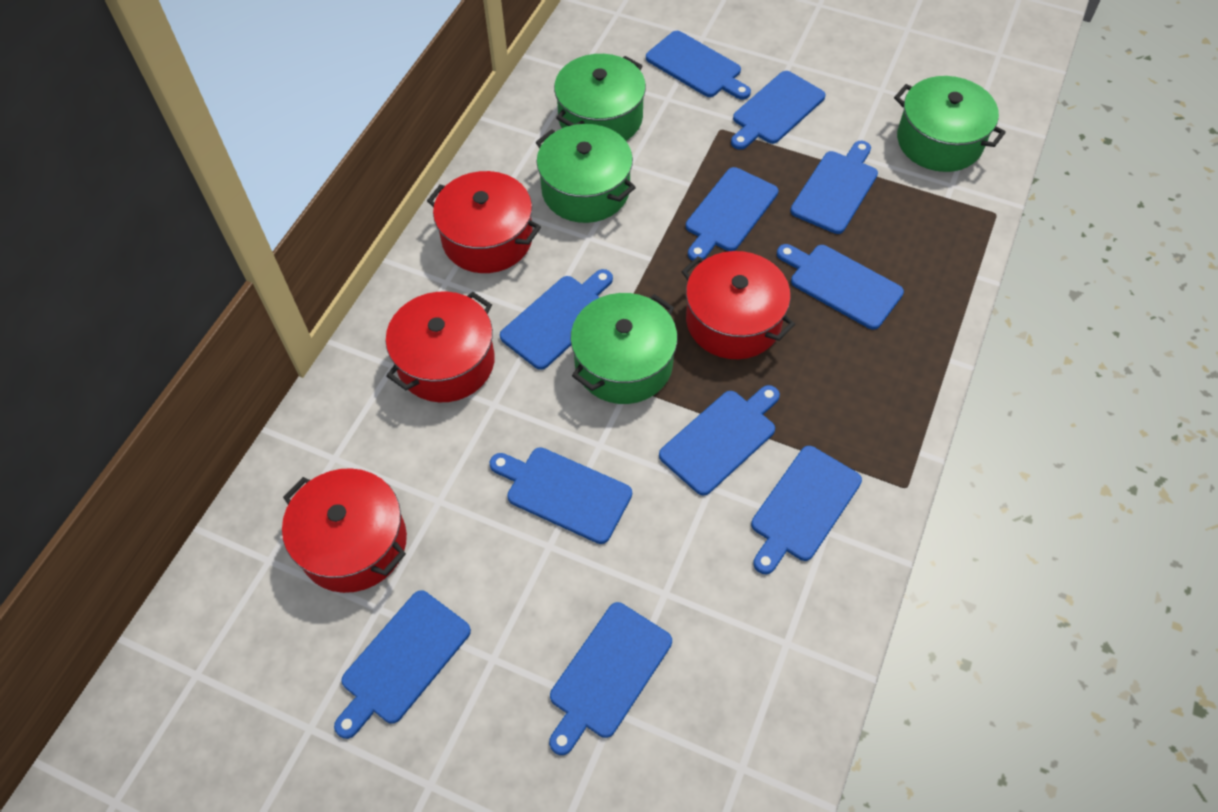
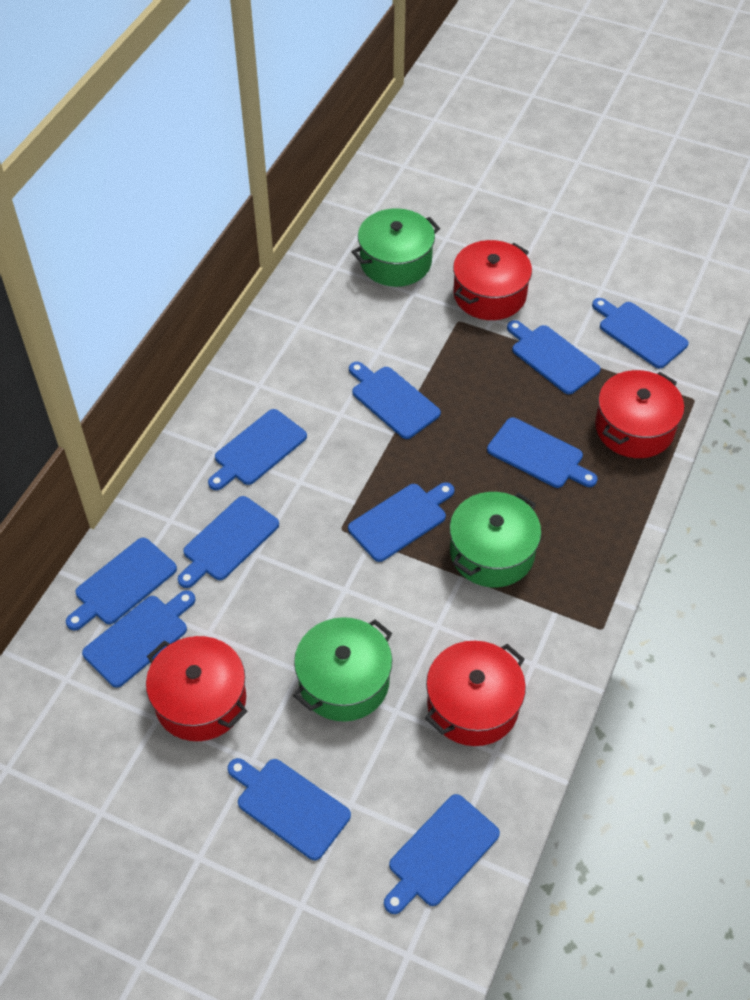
green pot: [536,124,636,223] [554,54,646,141] [570,293,678,404] [894,76,1006,172] = 4 -> [293,617,392,722] [352,208,440,287] [450,492,541,587] = 3

